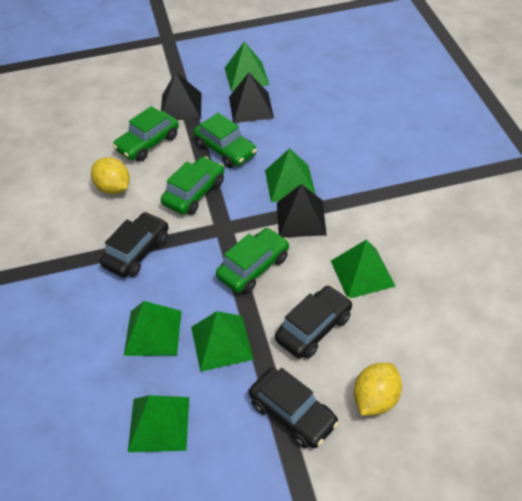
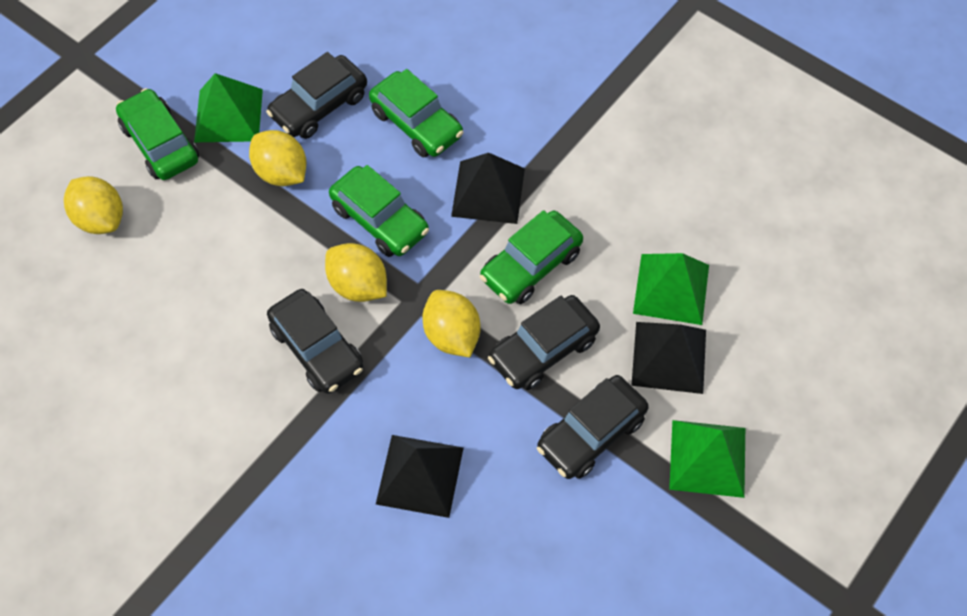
black car: [100,212,168,278] [249,368,339,449] [275,285,352,359] = 3 -> [266,52,367,139] [267,289,363,394] [488,295,600,390] [537,375,649,479] = 4
green pyramid: [124,301,182,356] [128,395,189,452] [191,311,254,372] [225,41,269,91] [265,148,316,202] [331,239,396,298] = 6 -> [194,73,263,142] [633,253,709,325] [669,420,745,498] = 3
yellow lemon: [91,157,130,194] [354,363,402,416] = 2 -> [64,176,123,234] [249,130,307,186] [325,243,387,302] [422,290,480,357] = 4

